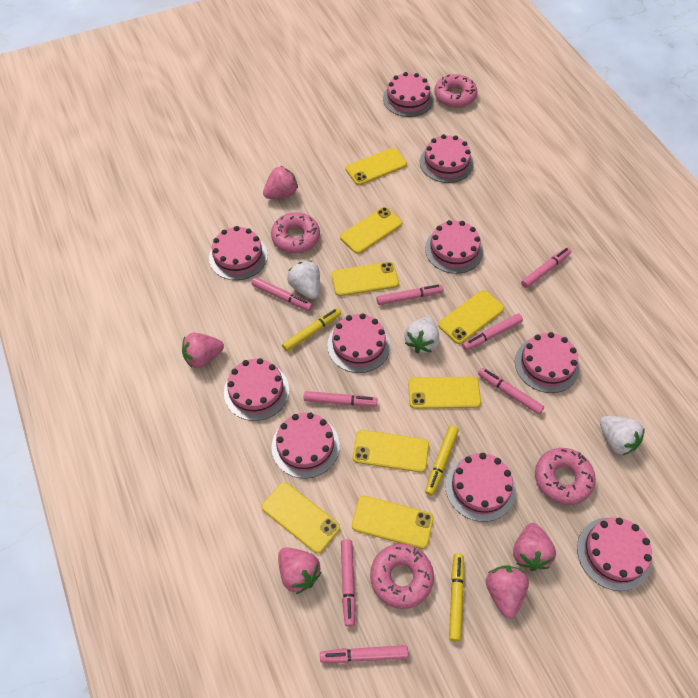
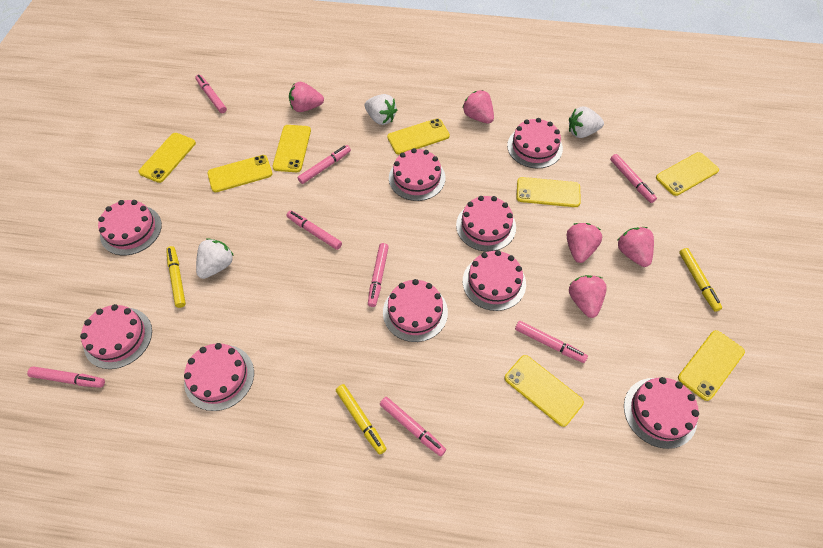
pink cake: [209,226,268,280] [224,358,289,421] [272,413,340,478] [327,313,390,373] [383,72,434,117] [420,134,474,183] [425,220,483,274] [445,453,516,522] [515,332,580,393] [577,518,652,591] = 10 -> [80,304,152,369] [98,200,162,255] [184,343,254,411] [383,279,448,342] [389,148,445,201] [456,196,516,252] [463,250,526,311] [507,118,563,168] [624,377,699,449] = 9
pink donut: [271,212,320,253] [370,544,434,609] [434,74,477,108] [535,448,596,505] = 4 -> none = 0

